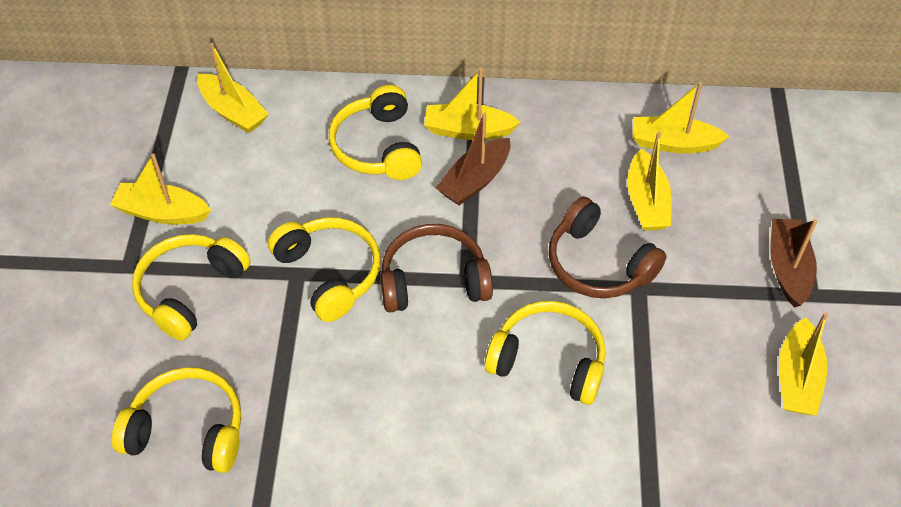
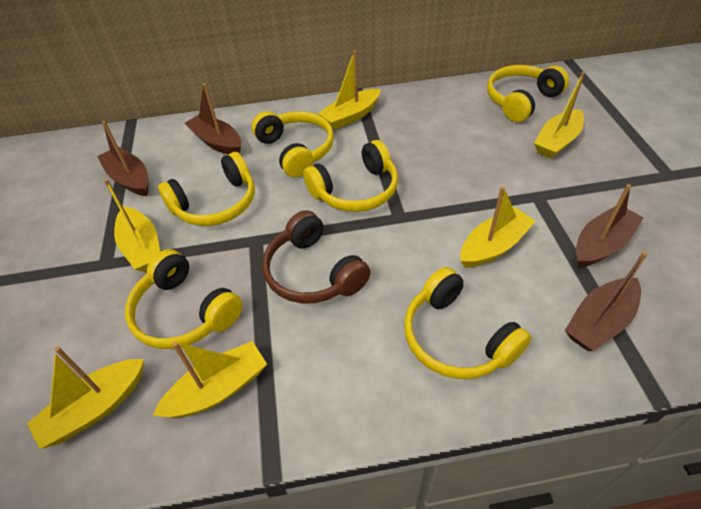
brown boat: [436,112,510,205] [770,219,817,308] = 2 -> [97,121,148,196] [185,83,241,155] [565,252,647,351] [576,184,644,268] = 4
brown headphones: [380,224,493,312] [549,197,666,298] = 2 -> [262,210,371,304] = 1
yellow headphones: [112,367,241,473] [132,234,250,341] [268,217,381,322] [329,85,422,180] [484,301,606,405] = 5 -> [125,249,243,349] [158,152,255,226] [252,111,334,178] [303,140,398,212] [404,267,531,379] [487,65,569,122] = 6

